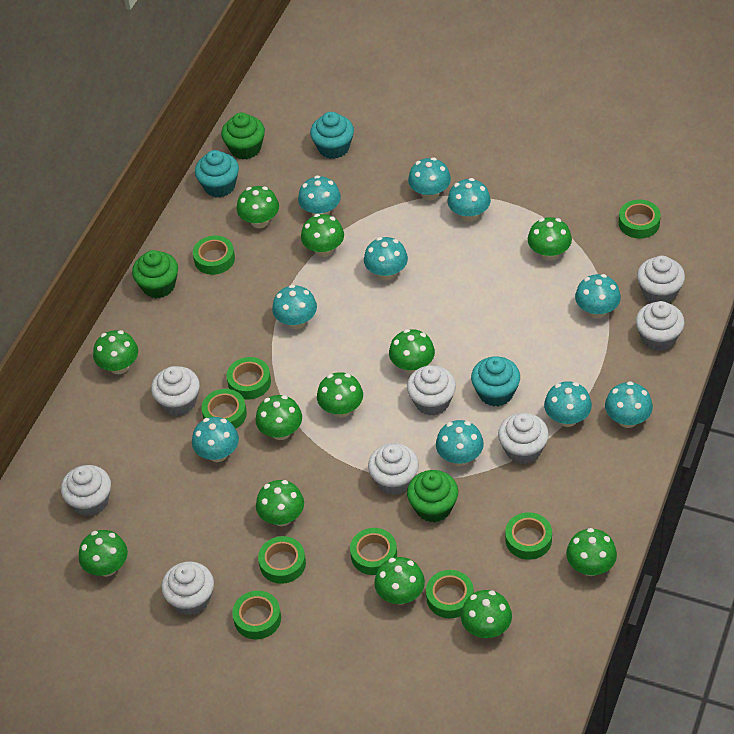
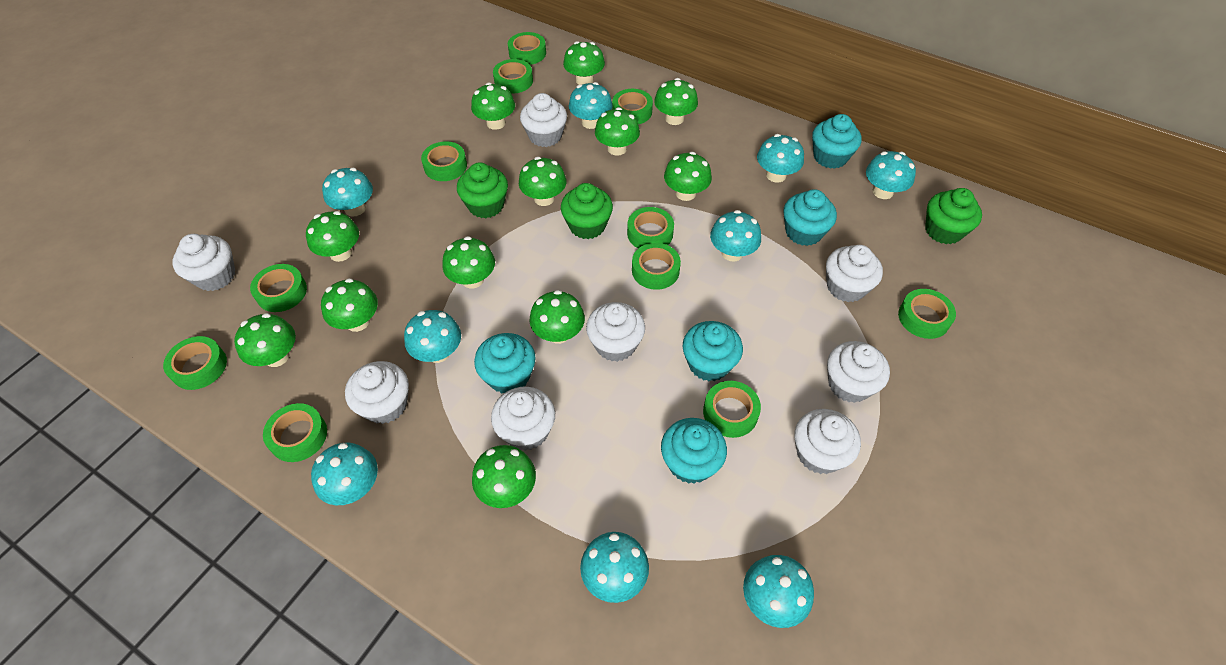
green tape: [193,236,235,275] [202,389,247,429] [227,357,271,399] [232,591,281,639] [258,536,306,584] [350,528,397,575] [426,570,474,618] [505,512,552,560] [619,199,661,239] = 9 -> [163,336,227,390] [250,264,307,312] [263,403,327,462] [421,141,467,181] [493,59,533,94] [508,32,546,65] [612,89,653,124] [627,207,674,248] [632,243,681,290] [703,381,761,438] [898,289,956,339] = 11
turquoise cupcake: [195,150,239,197] [310,112,354,159] [471,356,520,407] = 3 -> [474,333,536,394] [661,418,727,484] [683,321,743,381] [783,189,837,246] [812,114,862,169] = 5
turquoise mushroom: [192,417,239,462] [272,285,317,329] [298,175,341,216] [364,237,408,280] [408,157,451,200] [436,420,484,466] [447,178,491,222] [544,381,592,427] [575,274,621,319] [605,381,653,428] = 10 -> [311,443,378,505] [322,168,373,217] [404,310,461,363] [569,82,613,129] [580,532,649,603] [710,210,761,262] [743,555,814,628] [757,134,804,182] [866,151,916,199] = 9

